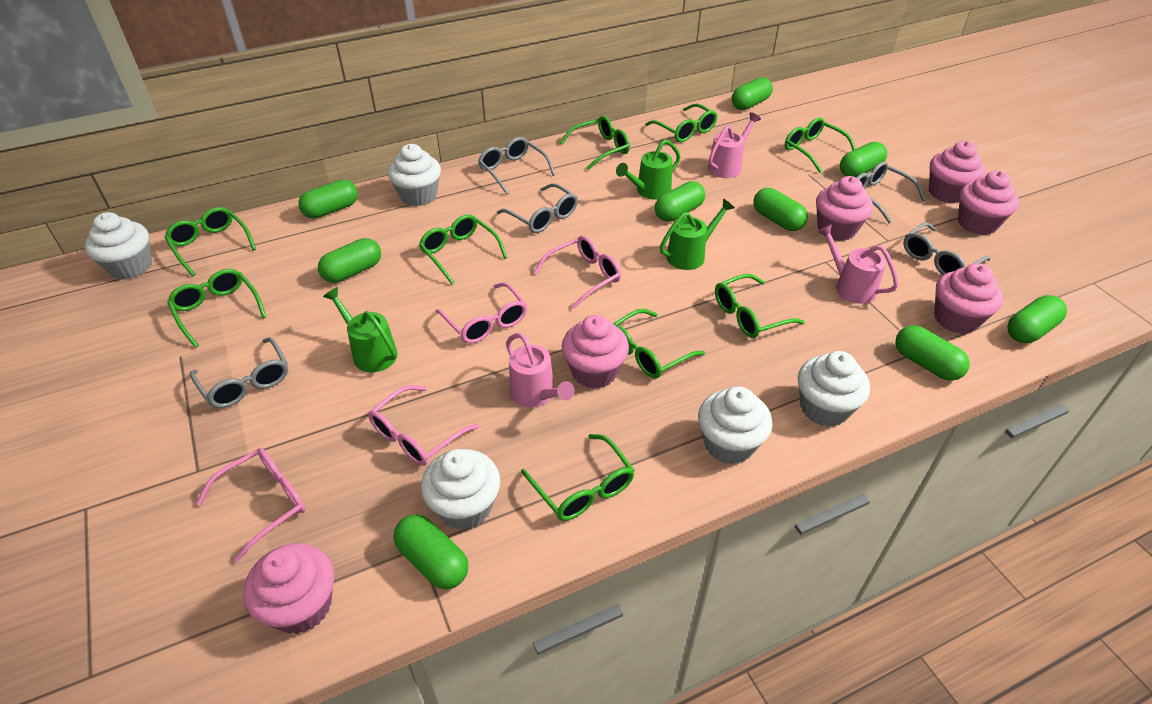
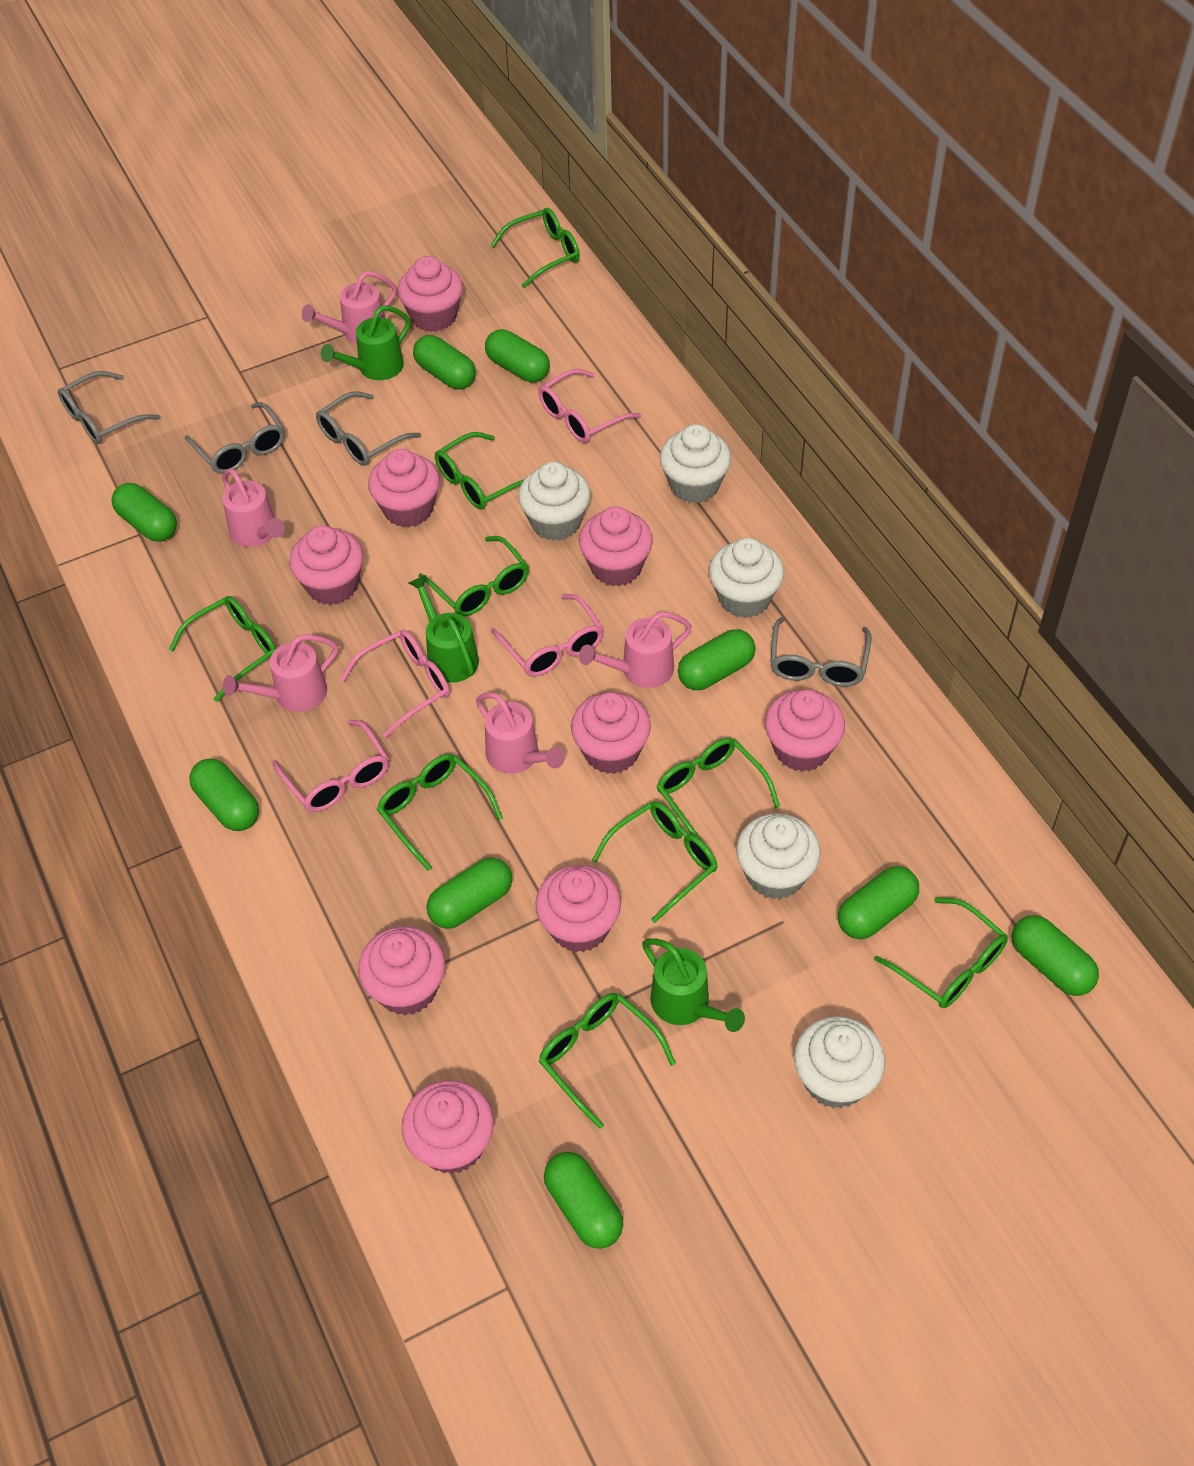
grey glasses: [190,337,288,408] [478,137,555,195] [497,183,578,233] [856,161,926,223] [903,222,990,275] = 5 -> [58,371,160,444] [185,402,285,474] [316,391,421,466] [770,617,872,687] = 4
pink cupcake: [244,543,334,634] [562,315,629,389] [816,176,873,241] [929,141,985,203] [934,263,1003,334] [958,171,1019,235] = 6 -> [289,525,364,605] [358,927,446,1015] [368,449,440,527] [398,256,463,332] [401,1080,494,1174] [535,865,621,952] [571,692,651,774] [579,506,653,586] [765,689,845,772] = 9
pink watering can: [506,333,575,407] [708,112,761,178] [818,224,899,304] = 3 -> [222,469,285,547] [223,634,338,712] [302,271,396,344] [476,692,565,774] [579,612,692,688] = 5

